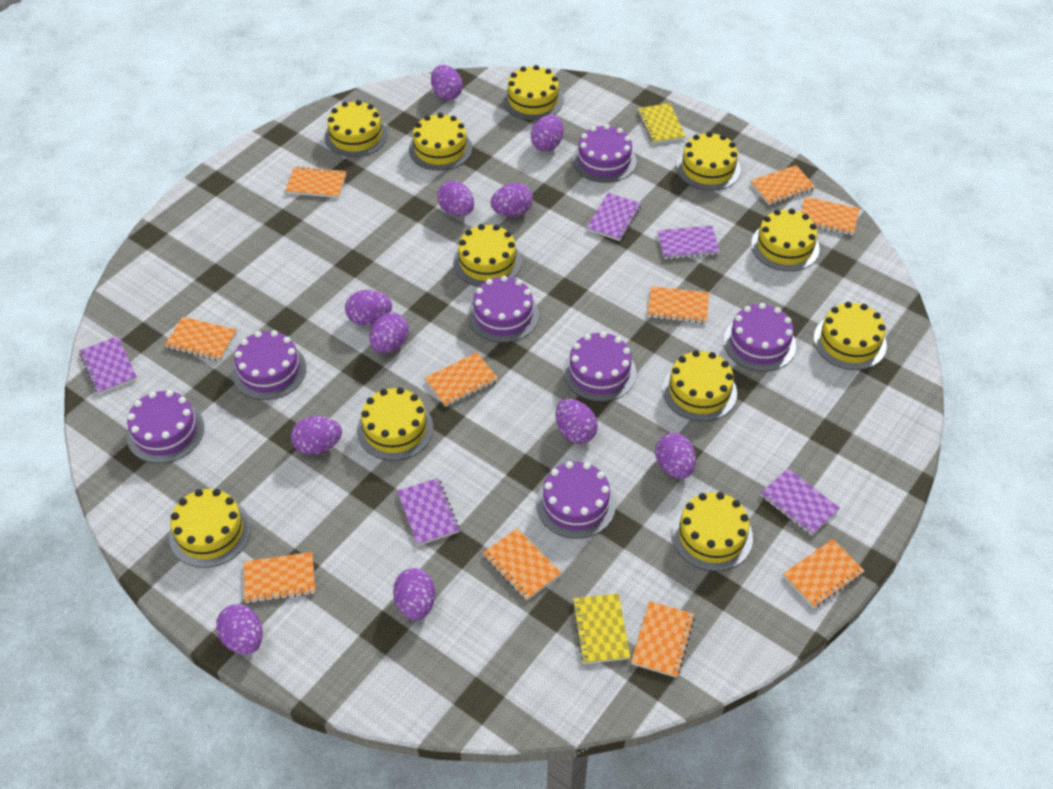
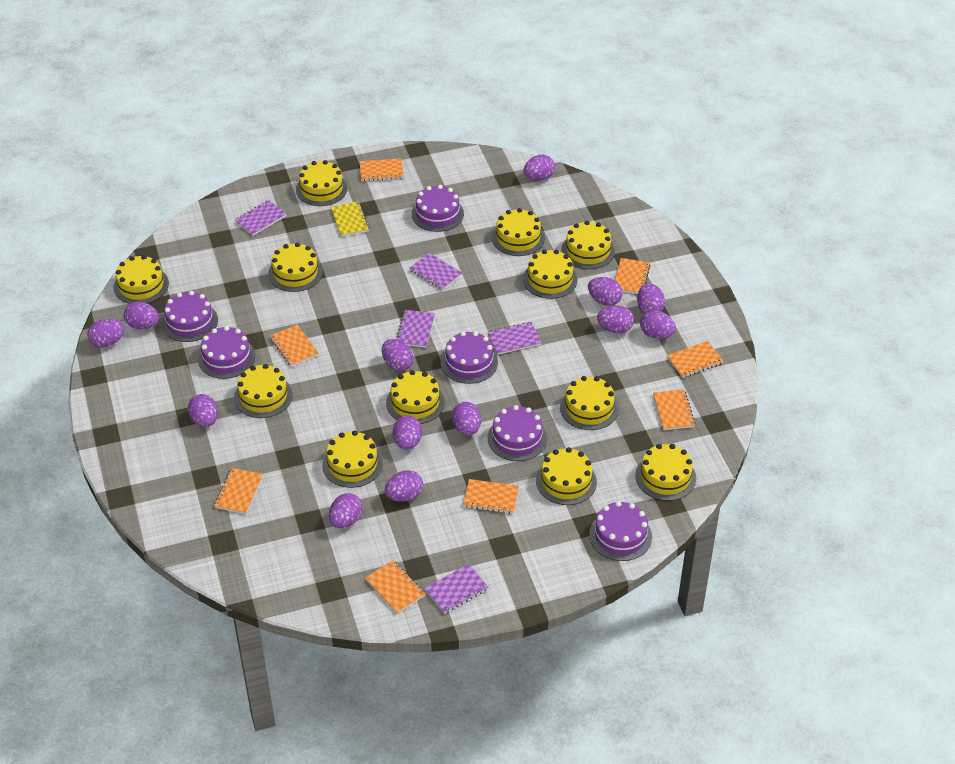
orange notebook: [165,317,237,361] [244,552,315,603] [286,166,346,198] [425,352,498,407] [483,528,561,601] [631,601,695,678] [648,286,709,324] [750,165,815,205] [783,539,865,608] [801,197,860,235] = 10 -> [214,468,263,514] [270,325,319,367] [359,158,404,181] [365,560,425,614] [463,479,519,514] [615,258,650,294] [653,389,695,430] [667,341,724,378] = 8
purple cake: [127,390,204,463] [232,330,306,400] [468,276,539,343] [536,461,616,539] [563,332,637,402] [573,124,636,183] [723,303,796,372] = 7 -> [162,291,218,342] [198,326,255,379] [412,185,464,232] [441,331,498,384] [488,405,547,461] [589,501,652,561] = 6
purple egg: [216,604,263,654] [291,416,342,455] [345,290,392,326] [370,313,409,353] [393,568,435,620] [431,65,463,100] [437,181,474,217] [491,183,533,217] [531,115,563,152] [555,399,598,444] [655,433,696,479] = 11 -> [87,319,125,348] [124,302,159,329] [188,394,218,427] [329,493,363,528] [382,339,413,371] [385,470,423,502] [393,415,422,450] [452,402,481,435] [524,155,555,181] [588,277,623,306] [597,306,634,333] [637,283,665,314] [640,310,676,339] = 13
yellow cake: [169,489,251,568] [325,100,388,157] [357,387,433,461] [409,113,472,171] [453,224,522,287] [503,65,564,120] [662,350,737,421] [672,492,753,571] [676,132,741,191] [751,209,820,271] [814,302,887,370] = 11 -> [114,255,169,304] [234,364,293,418] [268,242,323,292] [296,160,348,206] [322,431,383,488] [386,370,445,424] [492,208,545,256] [523,250,577,299] [536,447,597,505] [560,376,619,430] [561,221,615,269] [635,444,696,501] = 12
yellow notebook: [572,594,630,664] [638,103,686,144] = 2 -> [331,201,369,237] = 1

